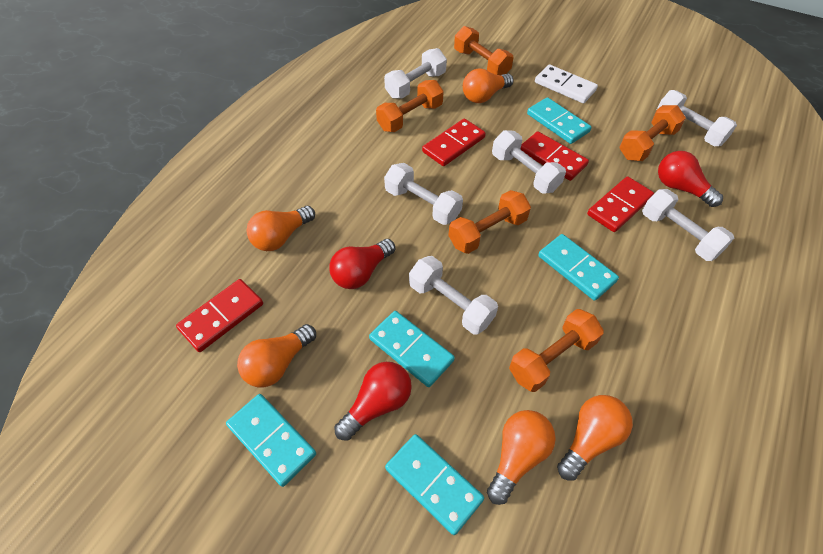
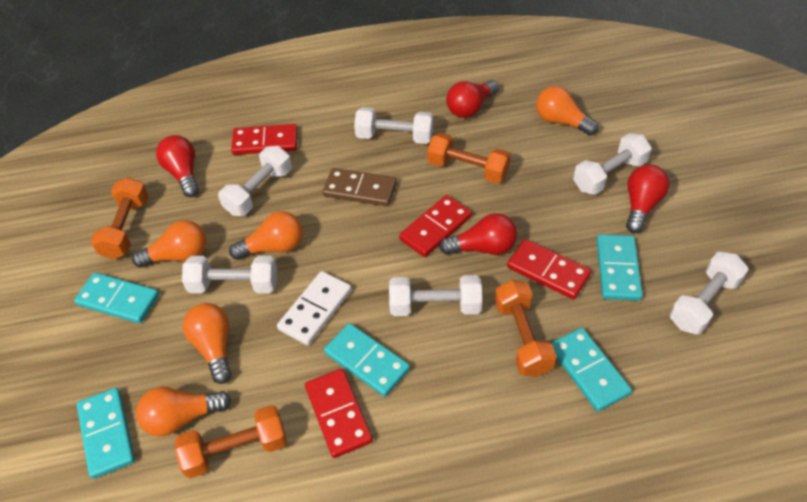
brown domino: none = 0 -> [323,168,397,206] = 1
orange dumbbell: [376,80,444,132] [448,190,531,254] [454,26,514,75] [509,309,604,392] [619,105,686,161] = 5 -> [91,177,149,260] [175,405,287,478] [427,133,511,183] [495,280,557,377] = 4
red light bulb: [329,239,395,289] [334,362,412,441] [658,151,723,207] = 3 -> [156,135,199,197] [439,213,517,255] [446,80,499,118] [626,164,670,233] = 4

